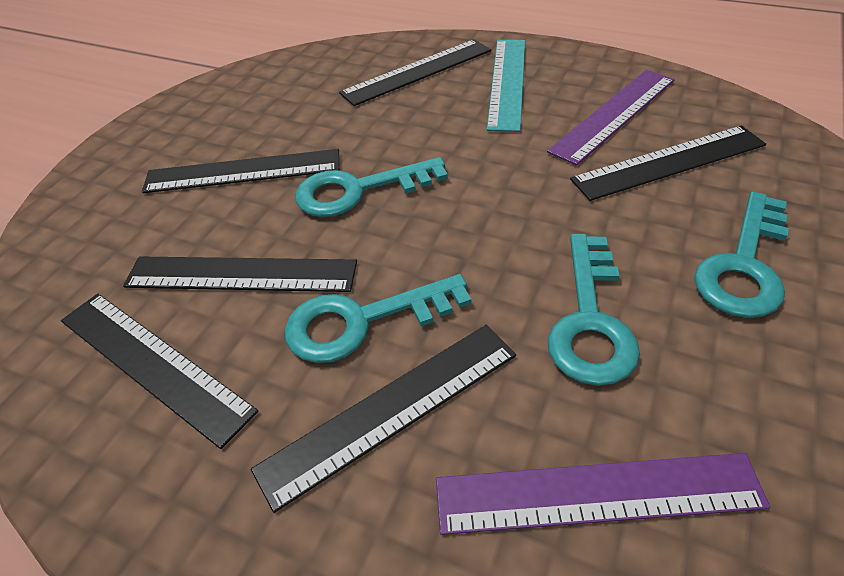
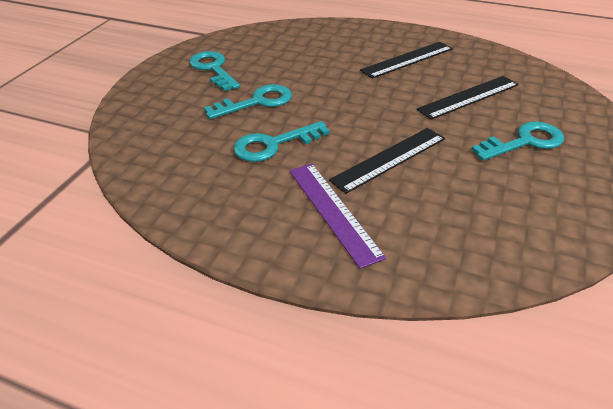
black ruler: [61,294,258,449] [123,256,357,292] [142,149,340,193] [251,325,516,513] [339,39,491,106] [570,126,766,201] = 6 -> [329,128,445,194] [360,42,453,79] [417,76,519,120] = 3
purple ruler: [436,453,770,535] [547,70,675,166] = 2 -> [290,164,386,269] = 1
turquoise ruler: [487,40,525,132] = 1 -> none = 0

